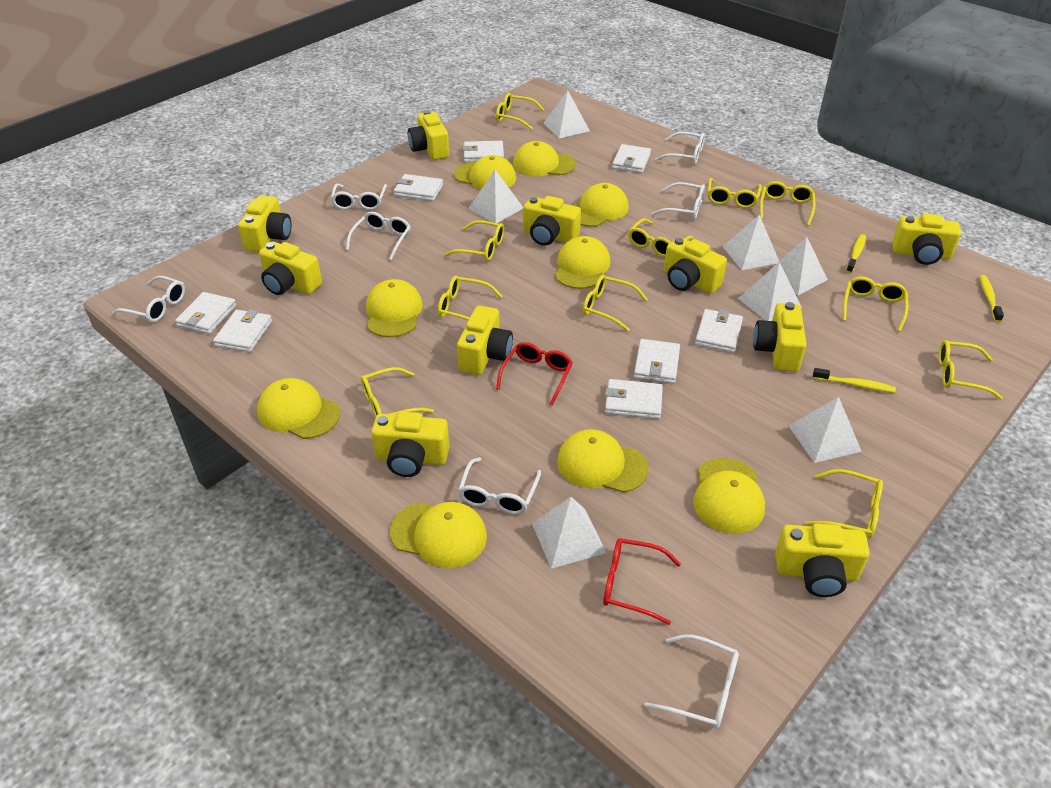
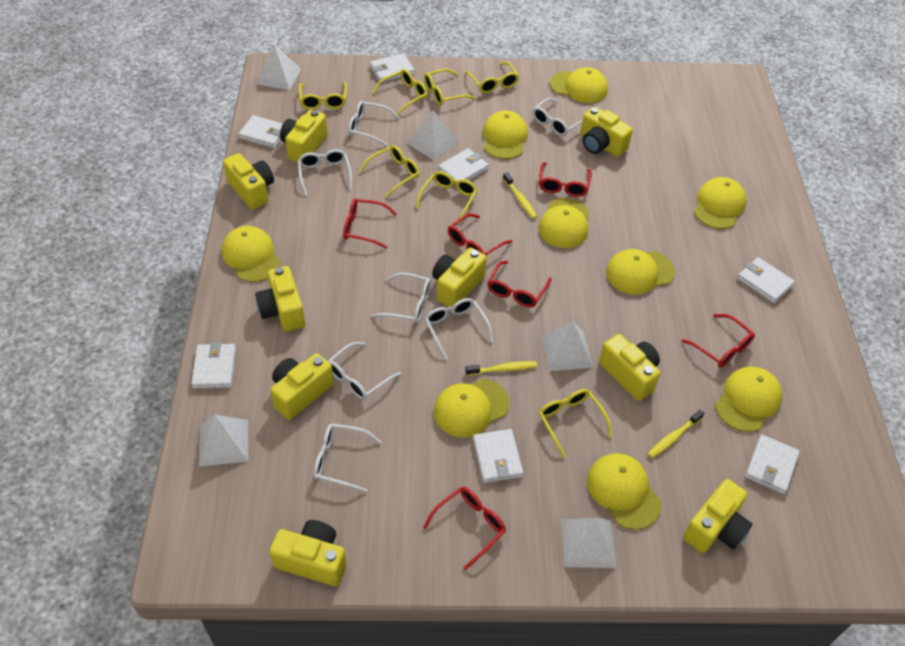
red glasses: [496,342,573,406] [603,538,681,625] = 2 -> [343,199,397,249] [423,487,506,570] [448,213,513,255] [487,261,552,307] [539,162,592,197] [681,314,755,368] = 6
white pyramid: [468,170,523,223] [532,497,606,569] [544,91,590,139] [723,215,779,270] [738,262,802,321] [767,237,828,295] [789,397,862,463] = 7 -> [199,414,248,467] [257,44,301,90] [407,111,458,160] [542,321,593,371] [561,518,616,568] = 5
white wallet: [175,292,236,334] [213,309,272,352] [394,174,443,201] [463,141,504,162] [605,379,663,419] [612,144,651,173] [634,339,680,384] [695,309,743,353] = 8 -> [191,342,236,389] [238,115,283,148] [370,54,415,82] [438,148,489,184] [473,429,524,483] [737,257,795,303] [745,435,800,494] = 7
yellow camera: [238,195,291,252] [259,242,322,295] [371,411,449,477] [408,110,449,160] [457,306,513,375] [523,196,581,246] [664,237,727,294] [753,302,807,372] [775,523,870,597] [892,214,961,265] = 10 -> [223,153,274,210] [255,266,305,332] [269,520,347,586] [271,353,334,420] [280,110,328,163] [432,248,487,307] [580,107,633,157] [599,334,660,401] [683,479,752,553] = 9
yellow glasses: [361,367,434,418] [438,276,503,320] [444,220,504,261] [496,93,544,130] [583,275,648,332] [628,218,694,257] [708,178,762,208] [760,181,815,226] [805,469,883,539] [843,277,908,332] [938,340,1003,399] = 11 -> [299,83,347,110] [359,145,420,198] [372,69,428,115] [416,171,477,224] [424,69,476,106] [465,62,519,93] [539,389,613,458] = 7

